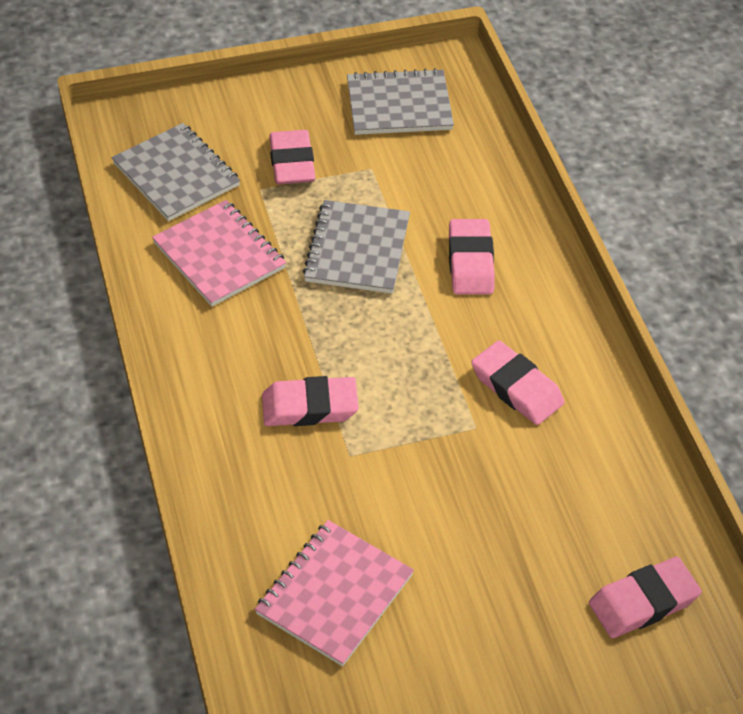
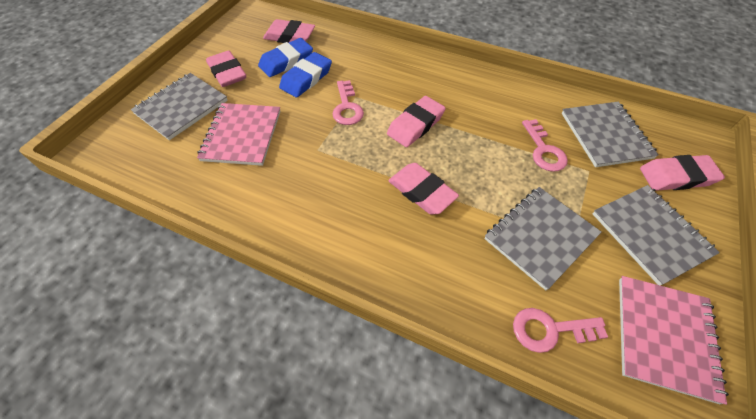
blue eraser: none = 0 -> [258,38,313,77] [279,52,332,98] = 2
grey notebook: [112,123,240,221] [303,200,410,294] [347,68,454,135] = 3 -> [131,73,228,140] [484,187,601,290] [562,102,659,167] [593,185,720,286] = 4
pink key: none = 0 -> [333,80,364,125] [513,308,608,353] [522,119,568,172] = 3

